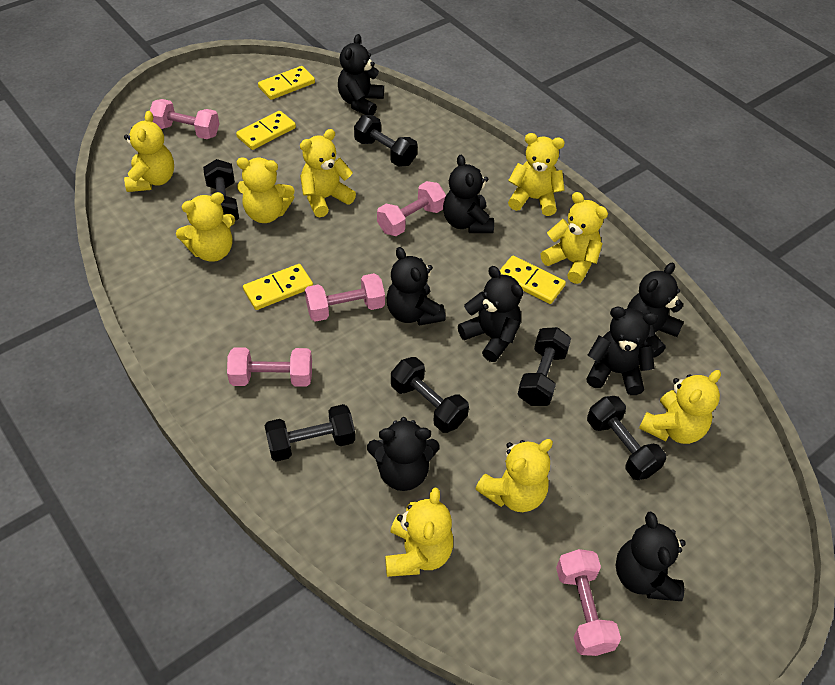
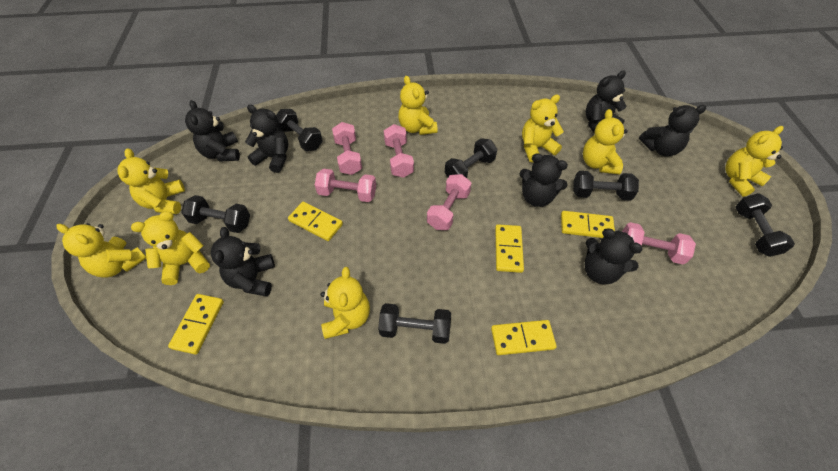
black teddy bear: [338,34,384,115] [367,417,439,491] [387,247,445,326] [443,155,494,233] [458,266,524,362] [587,307,658,395] [616,512,686,601] [627,263,684,357] = 8 -> [185,100,240,162] [211,227,275,297] [245,105,288,173] [519,153,568,207] [584,228,642,284] [586,71,627,133] [639,105,706,156] = 7
yellow domino: [236,111,296,150] [243,264,313,310] [258,66,315,100] [499,255,566,304] = 4 -> [168,294,224,355] [288,202,343,241] [491,320,557,355] [495,224,524,273] [561,211,615,238] = 5
yellow teddy bear: [124,111,174,192] [176,192,235,262] [237,157,294,223] [300,129,356,217] [385,488,453,577] [475,439,553,512] [508,133,565,216] [541,192,608,284] [639,370,721,444] = 9 -> [56,223,146,278] [118,148,185,214] [131,211,210,285] [321,267,370,339] [398,76,438,135] [522,95,564,162] [583,109,628,175] [725,126,784,197] = 8

